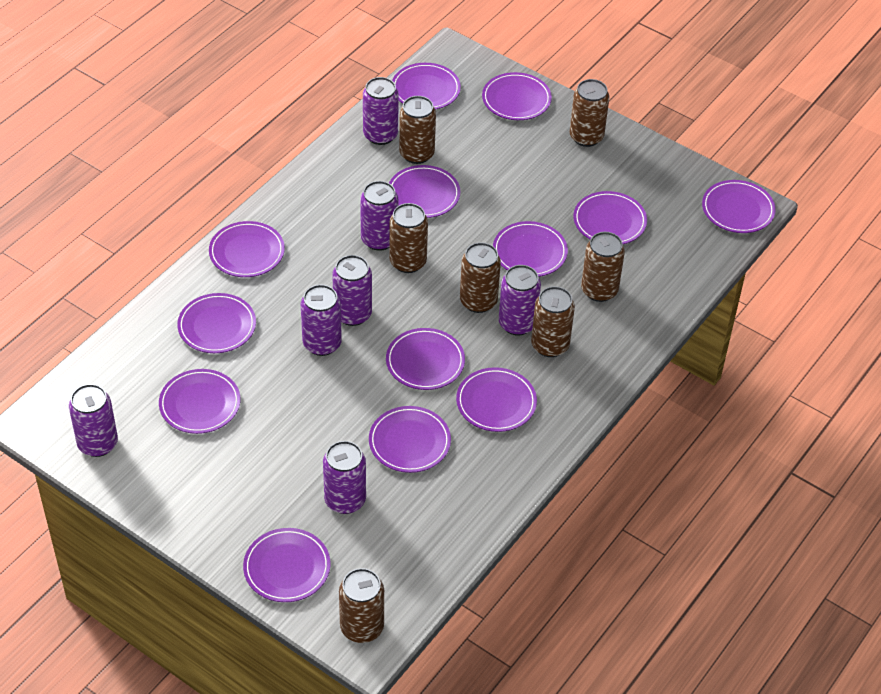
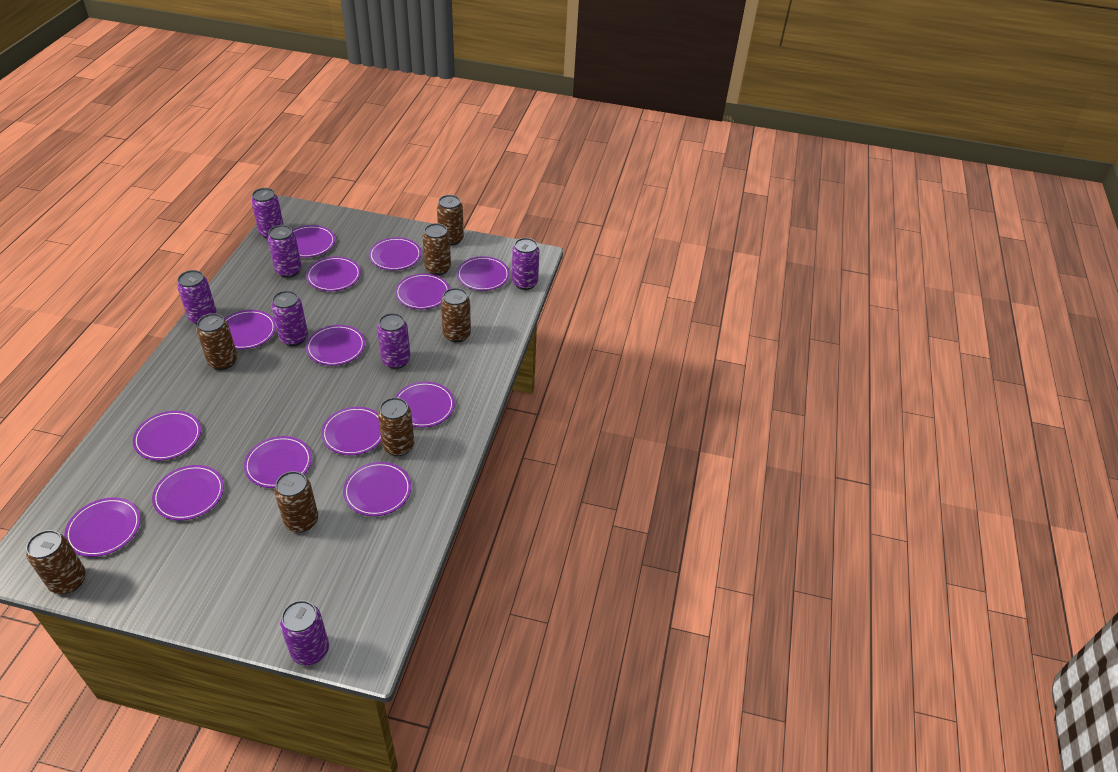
purple plate: [159,369,240,434] [177,293,256,353] [209,221,285,277] [243,528,330,602] [369,406,451,473] [386,328,465,390] [389,165,460,218] [392,63,461,109] [456,367,537,432] [482,72,552,120] [493,221,568,277] [573,191,647,244] [702,180,776,233] = 13 -> [64,498,141,557] [133,411,201,461] [152,465,224,520] [224,310,276,349] [244,436,312,488] [292,225,335,257] [306,257,361,291] [306,325,365,366] [321,407,382,455] [343,462,411,516] [369,237,422,270] [395,273,450,309] [395,382,455,428] [457,256,510,291] = 14

